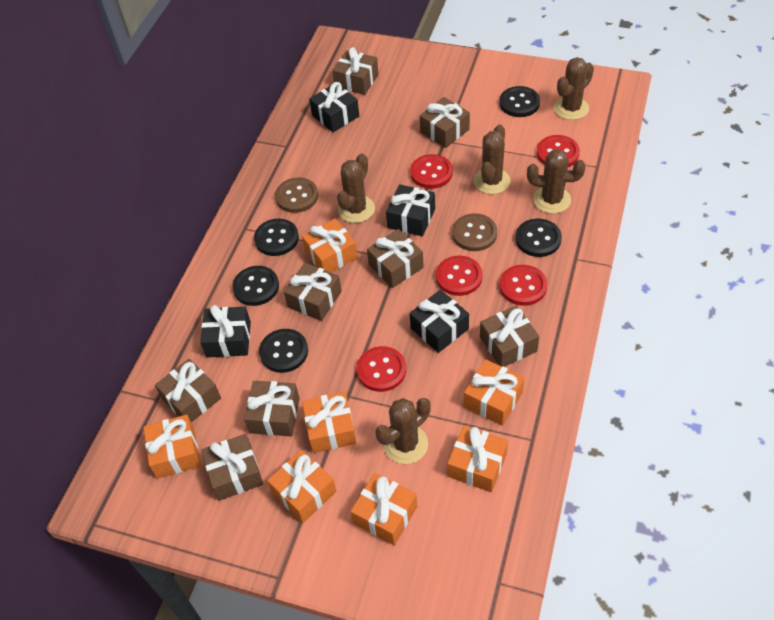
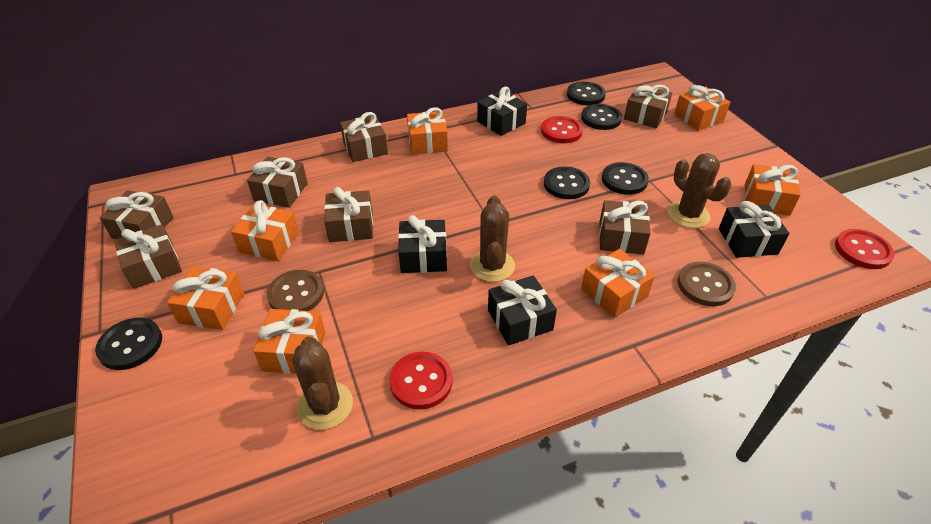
brown cactus: [337,153,375,223] [375,398,431,464] [473,124,510,194] [527,149,586,214] [554,57,594,120] = 5 -> [292,336,353,430] [470,196,515,282] [668,153,731,228] = 3
brown gift: [155,359,221,422] [202,434,263,501] [244,381,300,436] [284,263,342,321] [333,47,378,95] [367,229,424,288] [420,97,470,148] [480,305,539,367] = 8 -> [100,190,174,239] [114,224,182,289] [247,157,308,208] [324,187,373,242] [340,112,388,162] [599,200,651,255] [624,84,672,129] = 7
red button: [356,346,406,392] [410,154,453,189] [436,256,483,296] [499,265,547,306] [537,135,580,167] = 5 -> [389,352,453,409] [541,116,583,143] [835,229,895,269] = 3

